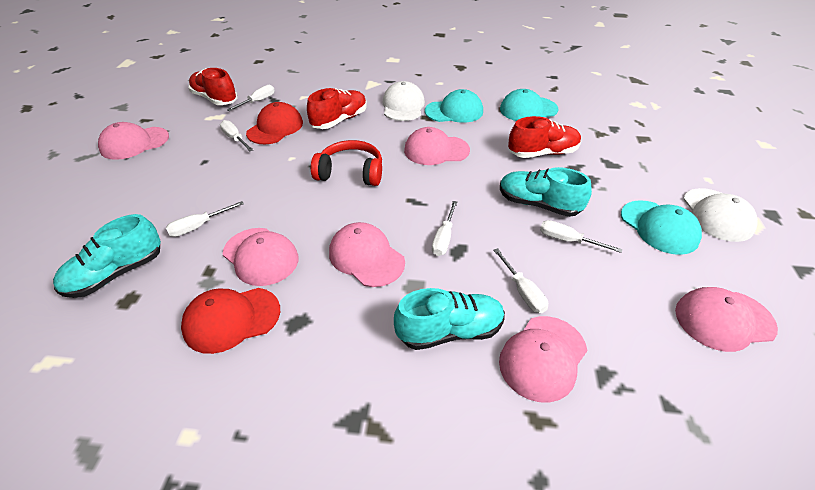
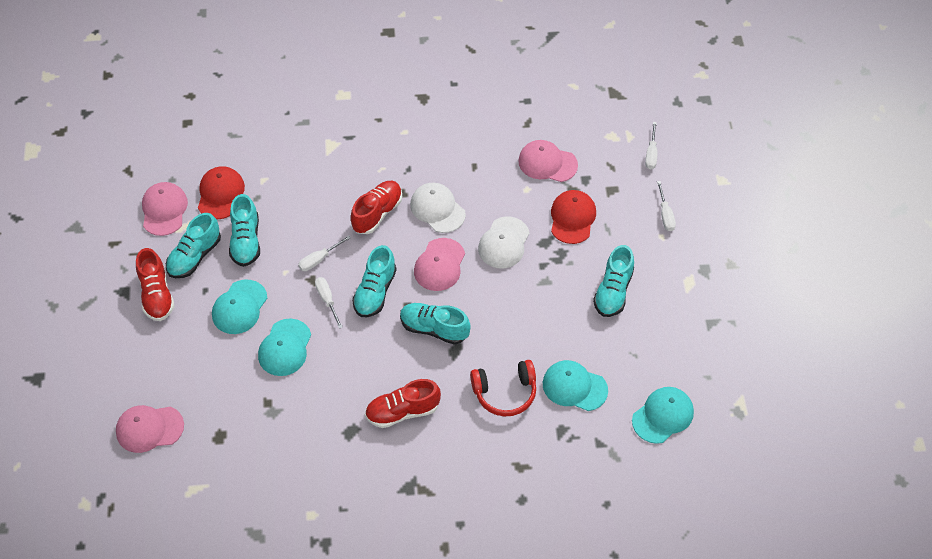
pink cap: [98,122,169,160] [223,228,298,286] [329,222,405,287] [404,127,470,165] [499,316,587,402] [675,287,778,352] = 6 -> [116,405,184,453] [142,182,188,236] [414,238,465,291] [518,140,578,182] = 4
turquoise cap: [425,89,483,123] [500,89,558,121] [621,200,702,255] = 3 -> [212,280,267,334] [258,319,311,376] [543,360,608,411] [632,387,694,444] = 4
turquoise shoe: [53,214,161,298] [394,288,505,350] [500,167,592,217] = 3 -> [166,213,221,278] [229,194,260,267] [352,245,396,317] [400,303,471,345] [593,245,634,317] = 5
white screwdriver: [166,201,244,237] [220,120,253,151] [227,85,275,111] [432,201,457,256] [494,248,548,313] [540,220,623,253] = 6 -> [298,235,351,271] [315,277,343,329] [645,122,657,169] [657,181,676,231] = 4

